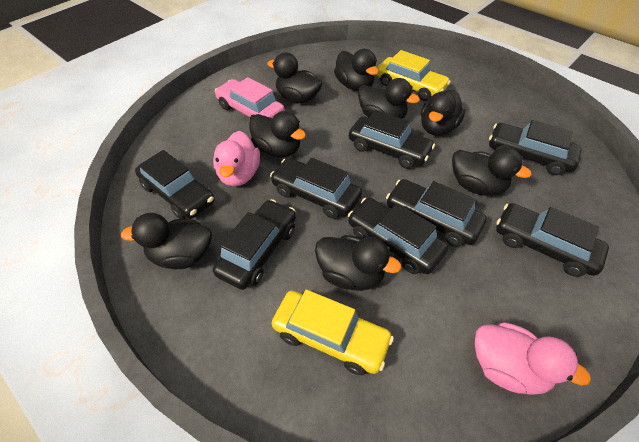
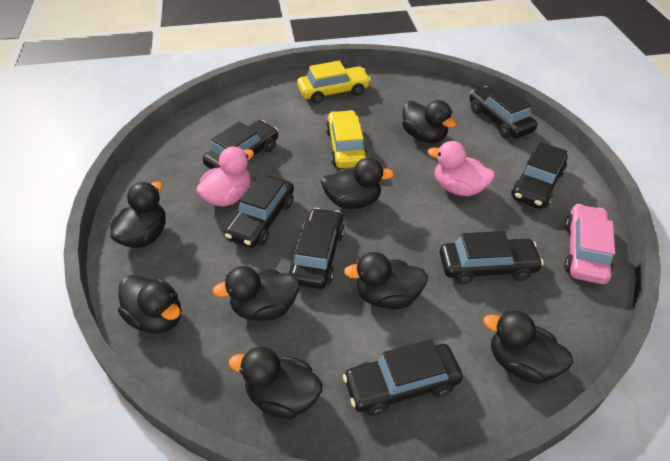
black car: [135,150,215,219] [213,199,296,290] [270,158,362,219] [348,198,448,274] [349,110,435,169] [386,179,487,247] [489,120,582,175] [496,203,609,277] = 8 -> [203,120,278,169] [225,174,294,248] [289,208,345,289] [343,339,463,416] [440,231,544,284] [470,86,537,138] [511,142,567,209] = 7

